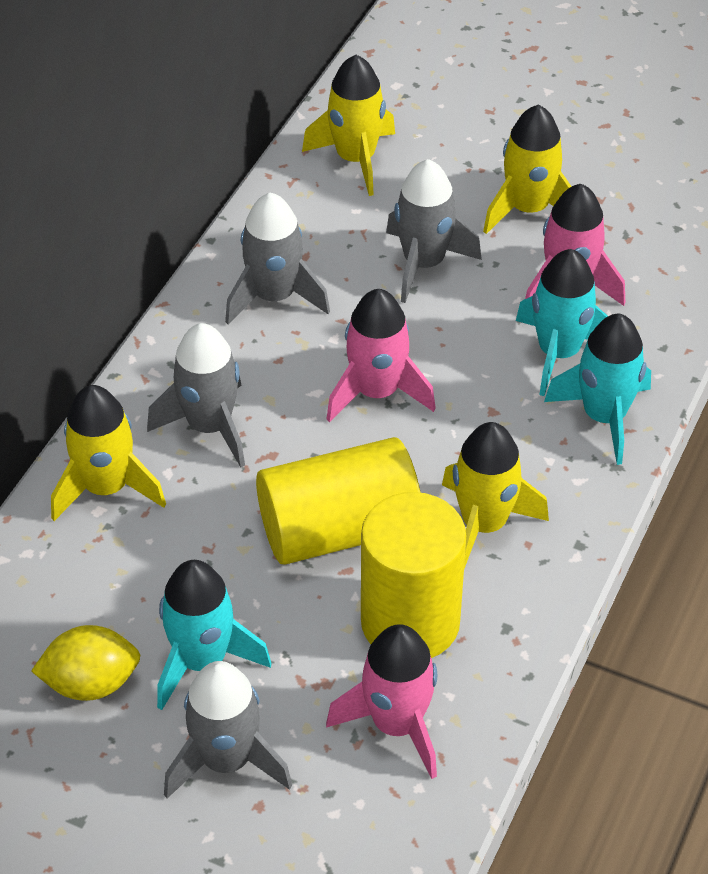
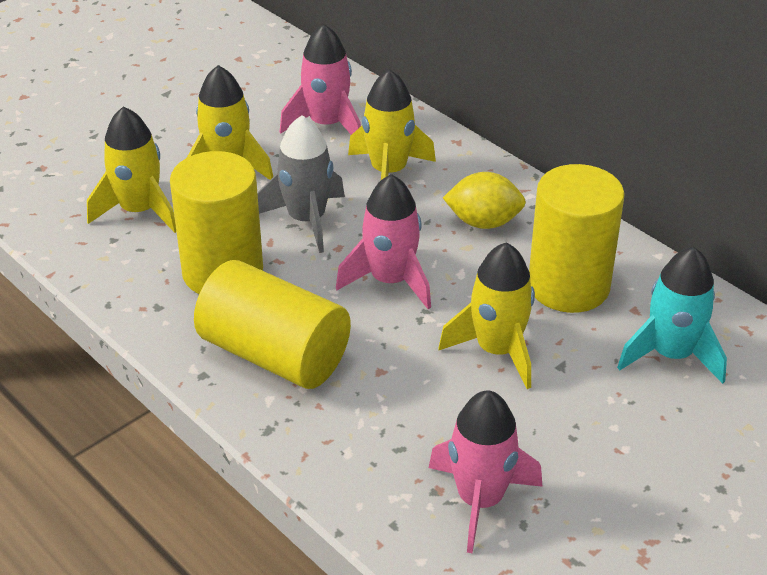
grey rocket: [147,323,245,467] [164,661,292,798] [225,193,330,325] [386,159,482,303] = 4 -> [258,115,345,253] = 1
turquoise rocket: [157,560,271,710] [516,249,608,396] [544,314,651,465] = 3 -> [617,246,727,384] = 1
yellow cylinder: [256,437,420,565] [361,492,466,658] = 2 -> [170,151,263,294] [194,260,351,389] [529,164,625,313] = 3

